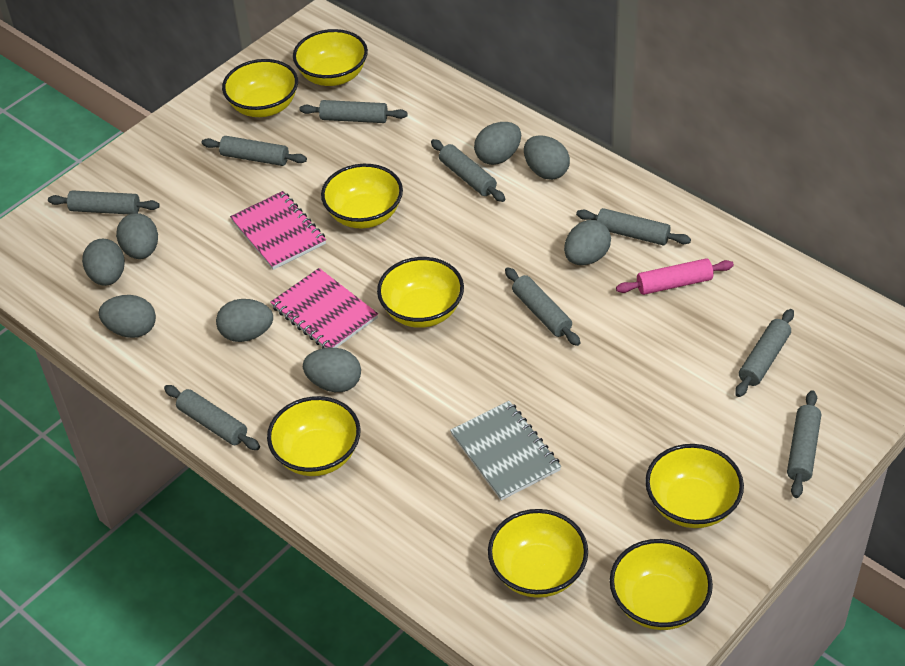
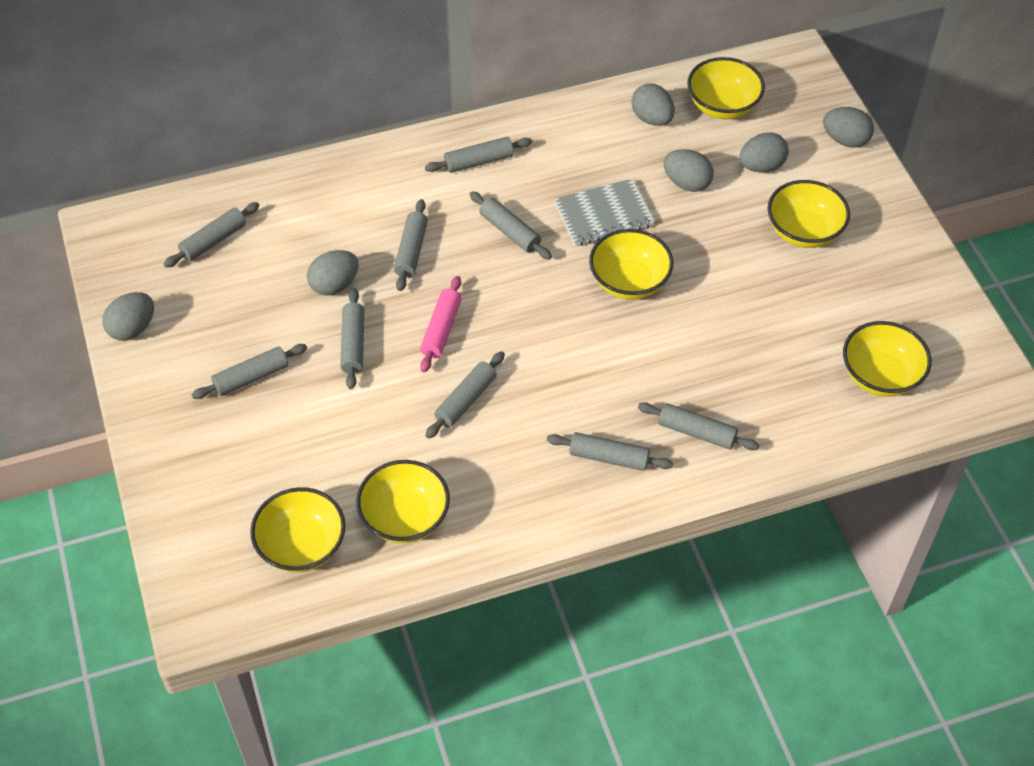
grey egg: [82,239,125,286] [99,295,156,338] [116,213,158,259] [216,299,273,342] [303,348,361,392] [474,122,521,165] [524,135,570,180] [564,220,611,265] = 8 -> [102,292,154,341] [307,250,359,295] [632,83,675,126] [664,149,714,192] [740,133,789,173] [823,107,874,148] = 6
pink notebook: [230,191,326,270] [271,268,378,349] = 2 -> none = 0
yellow bowl: [222,59,298,117] [267,396,361,476] [293,29,368,86] [321,164,403,228] [377,257,464,328] [488,509,588,598] [610,539,713,630] [645,444,744,528] = 8 -> [250,487,346,573] [356,460,450,543] [589,229,673,300] [687,57,765,119] [768,180,850,248] [843,321,932,397] = 6

